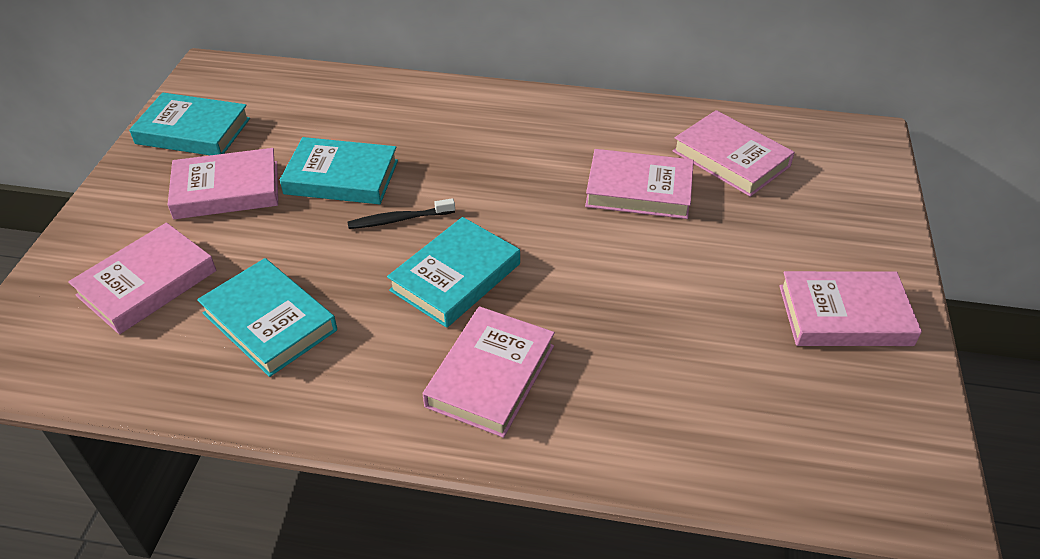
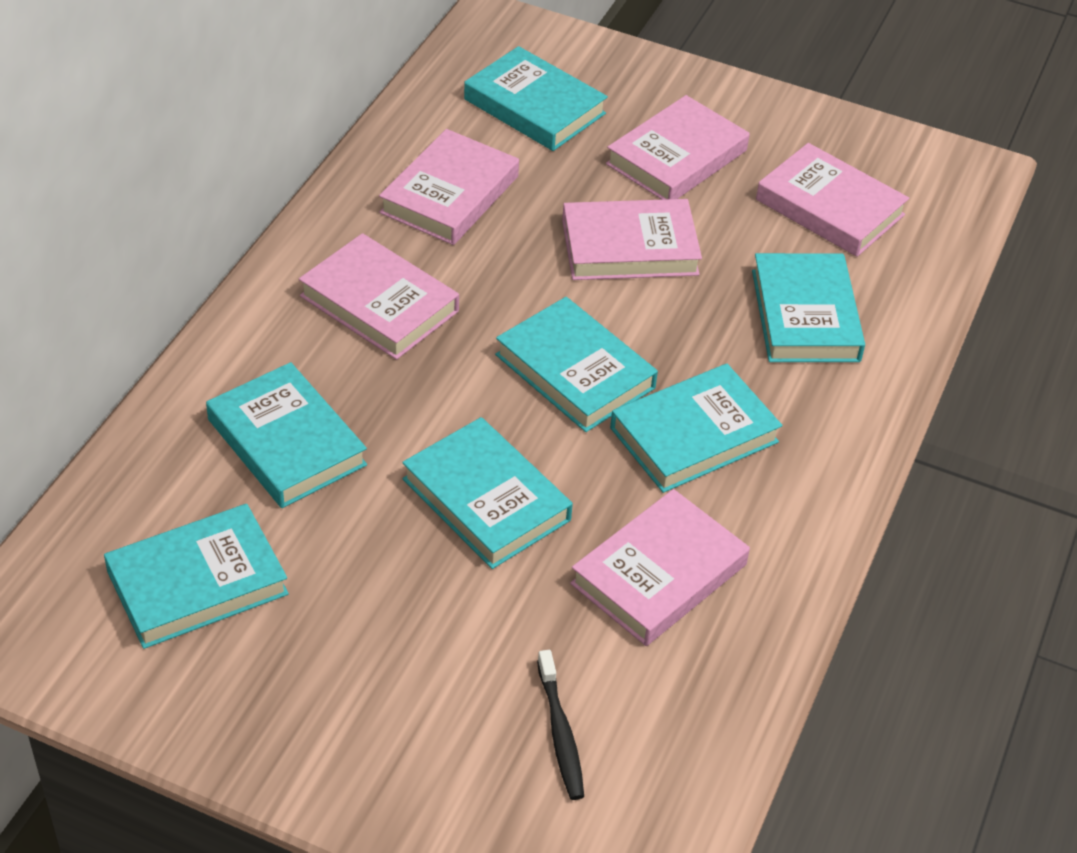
turquoise book: [129,92,250,155] [197,258,337,377] [280,137,398,204] [387,217,520,328] = 4 -> [104,504,289,649] [206,362,367,508] [402,417,573,569] [464,46,608,151] [495,297,658,432] [610,363,782,493] [752,253,865,362] = 7

